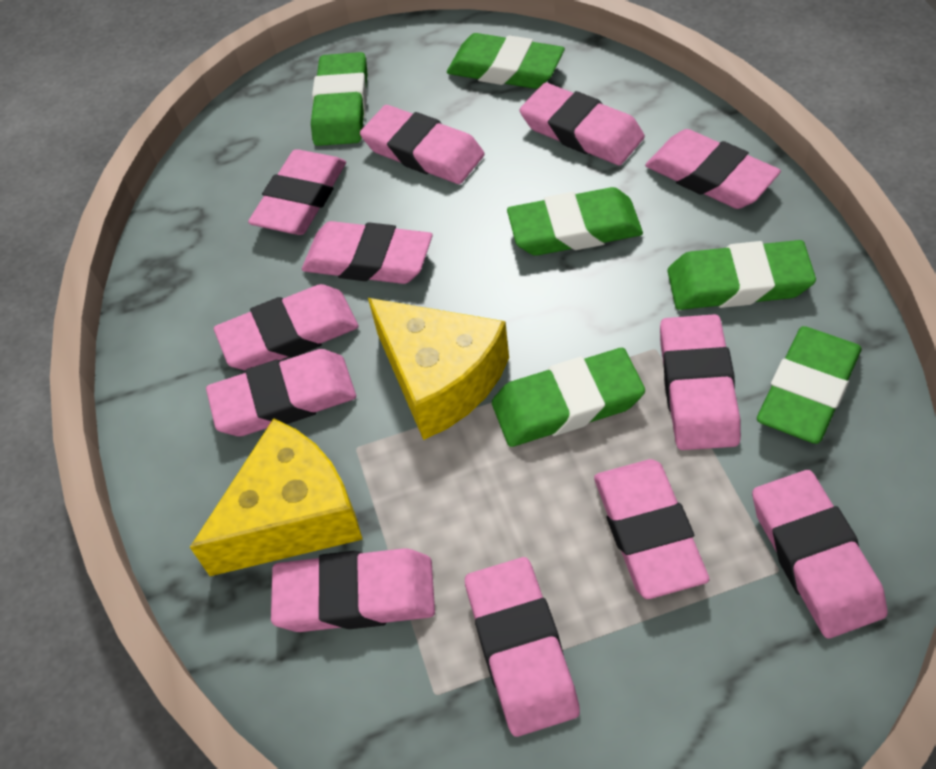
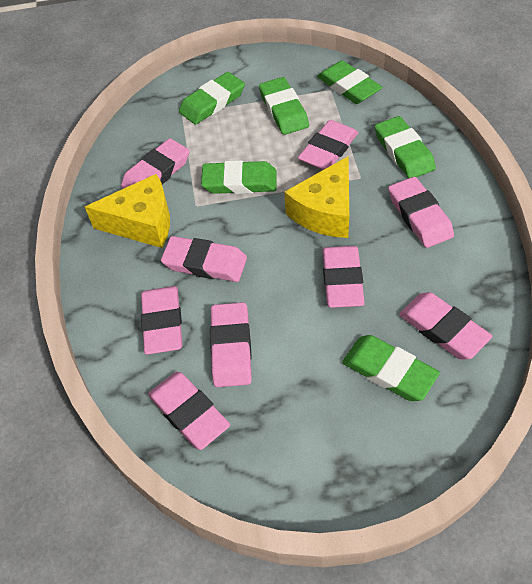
pink eraser: [206,349,356,436] [214,284,359,370] [248,150,346,235] [271,548,435,632] [302,221,433,284] [360,105,485,184] [465,557,580,737] [519,83,645,165] [594,459,709,599] [645,129,781,209] [660,314,741,450] [752,470,888,638] = 12 -> [121,138,190,189] [141,286,183,355] [148,372,230,450] [161,236,247,282] [210,302,252,387] [298,120,359,170] [322,246,365,308] [388,177,454,248] [399,292,492,359] = 9

